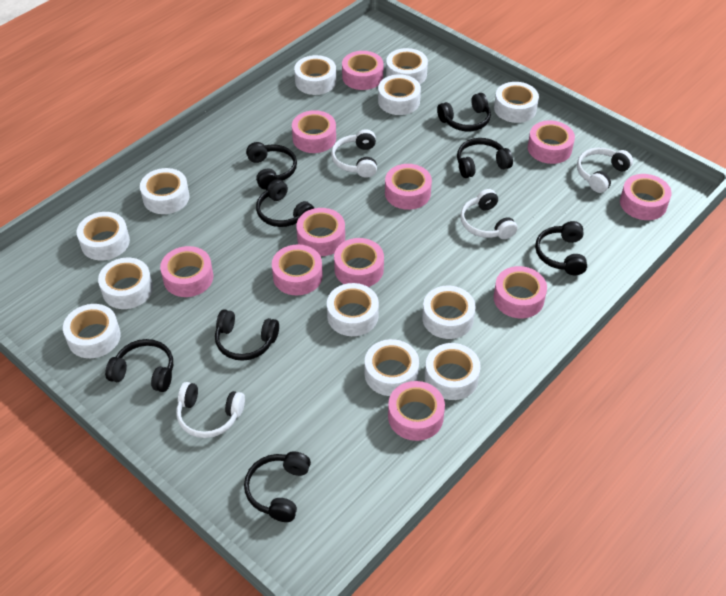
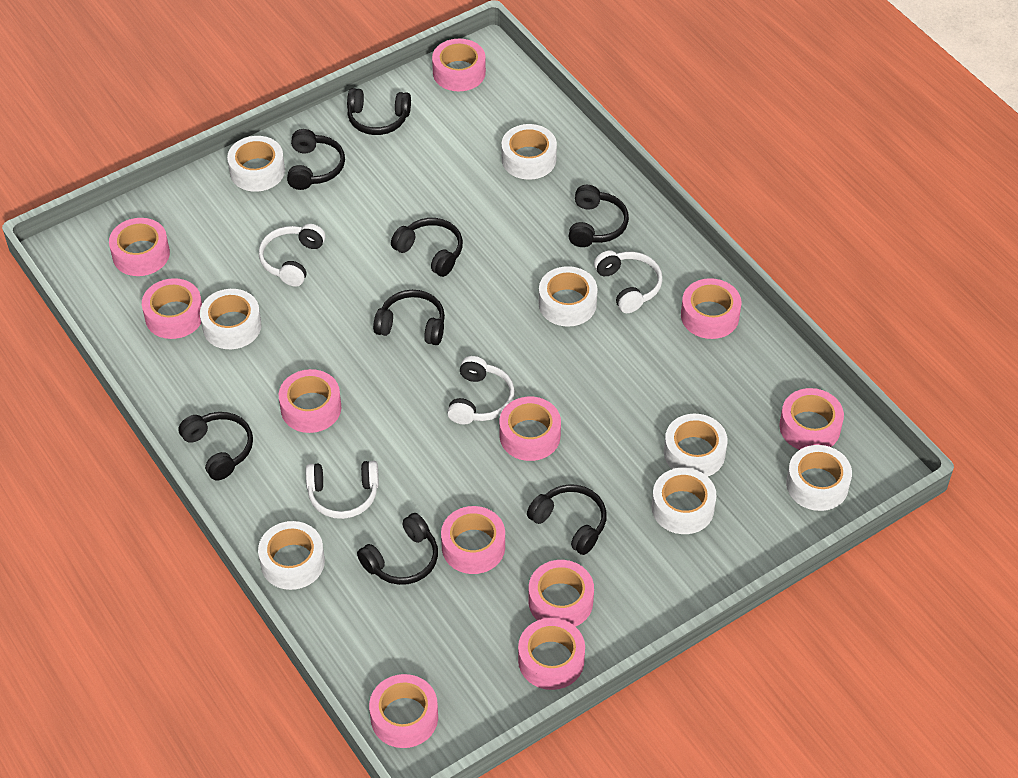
white tape: [63,304,121,358] [77,212,130,261] [98,258,153,309] [140,168,190,214] [294,55,336,95] [327,283,379,336] [365,339,419,396] [378,74,421,115] [386,48,428,84] [422,286,476,339] [425,343,481,400] [494,82,539,123] = 12 -> [200,289,262,349] [227,136,285,192] [258,521,325,590] [502,124,557,180] [539,266,598,327] [651,468,717,534] [664,414,727,477] [786,445,852,511] = 8

